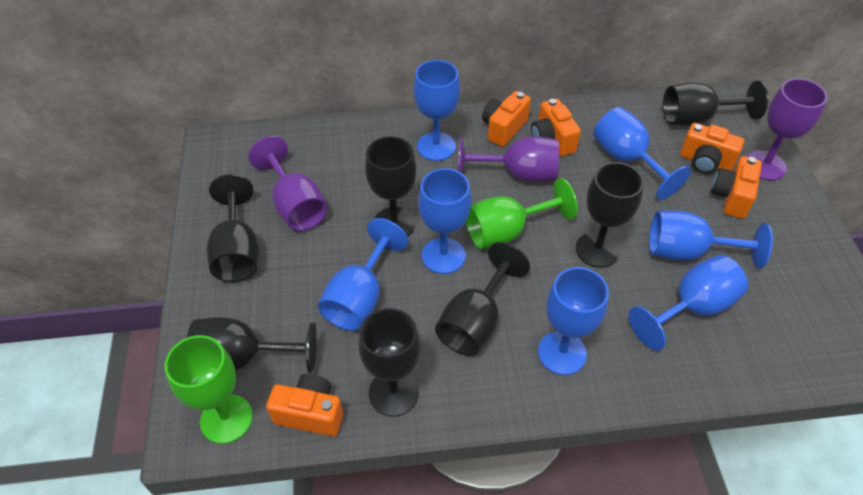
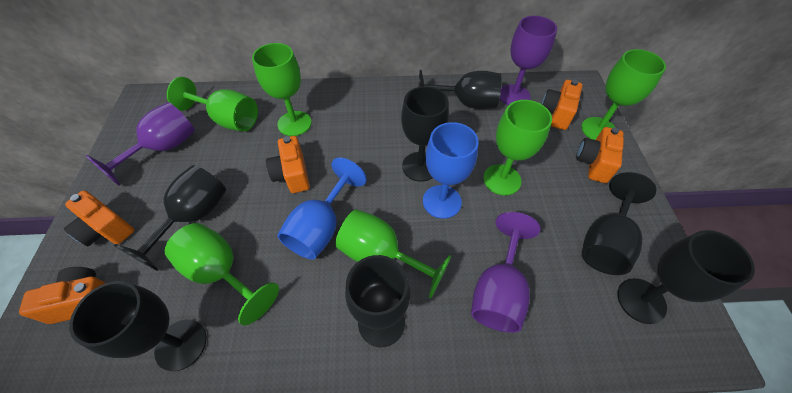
blue goblet: [318,218,408,331] [414,60,460,161] [418,168,471,274] [538,267,609,375] [593,107,691,200] [629,255,748,351] [649,211,773,268] = 7 -> [277,157,367,260] [423,122,479,219] = 2
green goblet: [165,335,253,444] [466,178,578,249] = 2 -> [165,223,279,325] [167,77,258,132] [252,43,312,136] [335,209,451,299] [483,100,552,196] [581,49,666,140] = 6

